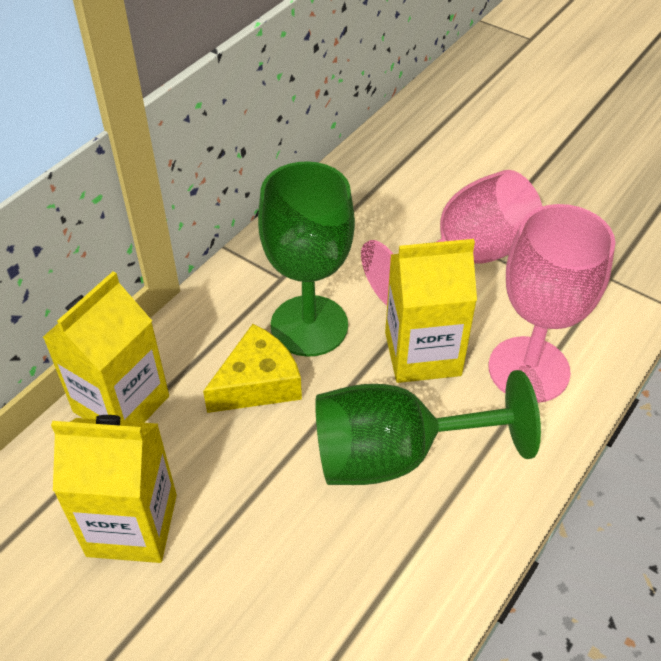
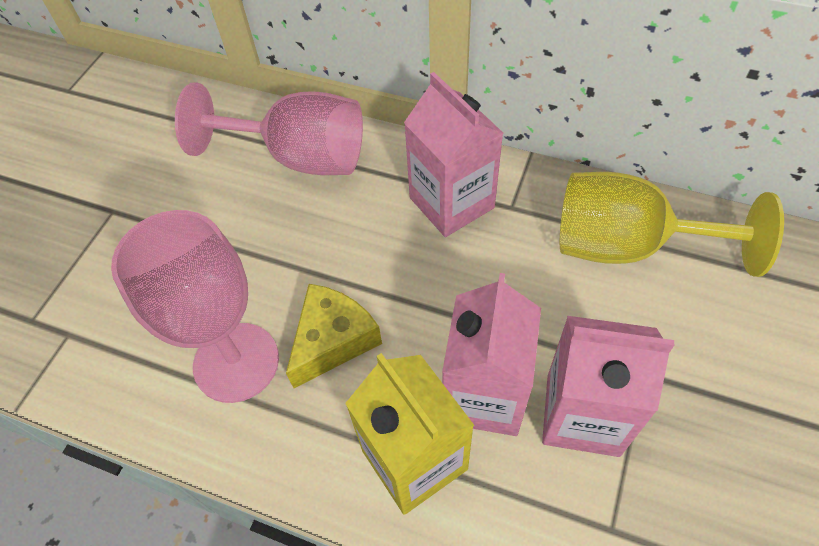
green goblet: [258,161,355,357] [315,370,541,485] = 2 -> none = 0
pink carton: none = 0 -> [404,72,503,237] [442,273,541,436] [542,316,674,457] = 3
yellow carton: [43,271,169,423] [51,415,177,563] [385,239,477,383] = 3 -> [345,353,474,515] = 1
yellow goblet: none = 0 -> [560,172,784,277] = 1

